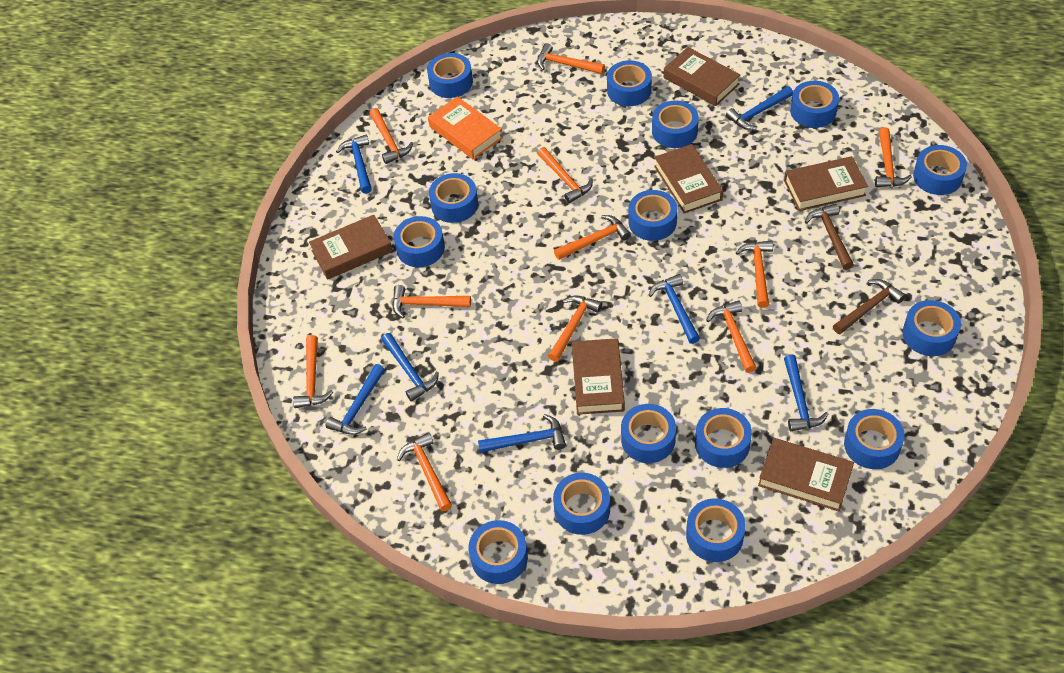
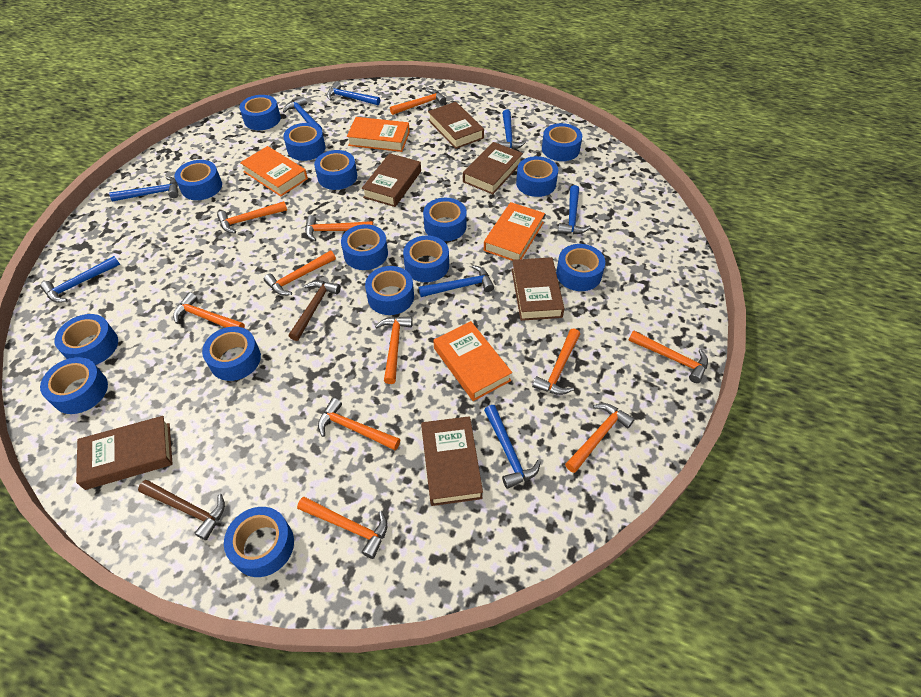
blue hammer: [326,364,385,435] [336,134,372,194] [381,333,439,402] [478,414,566,453] [649,274,700,344] [726,86,793,130] [784,355,828,431] = 7 -> [40,256,120,303] [109,176,179,202] [283,97,322,129] [327,81,380,105] [419,265,494,297] [484,405,541,489] [498,109,526,149] [558,185,591,234] = 8
orange book: [428,96,503,160] = 1 -> [240,146,308,196] [347,117,410,152] [433,321,512,401] [484,202,545,261] = 4

